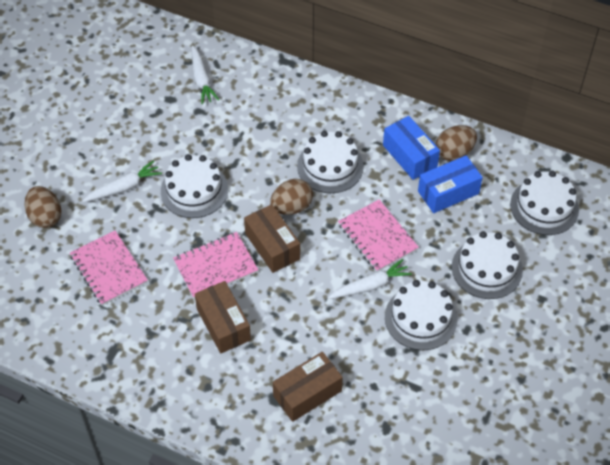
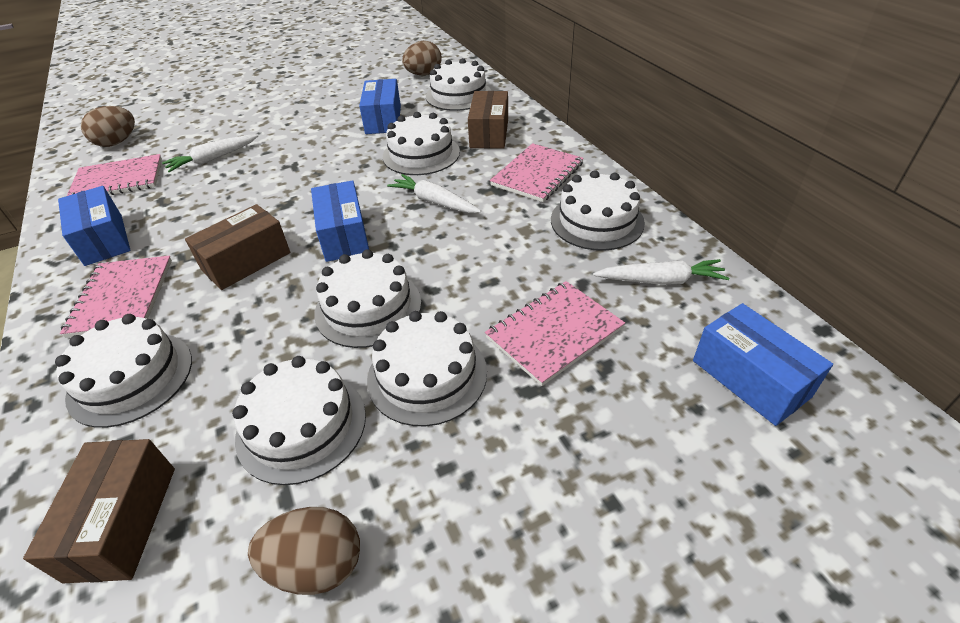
blue box: [383,116,440,180] [418,155,483,213] = 2 -> [58,186,130,266] [311,180,369,262] [359,79,401,134] [693,303,833,426] = 4
pink notebook: [70,231,148,306] [173,232,258,299] [338,200,419,271] = 3 -> [60,256,172,338] [67,154,162,196] [485,281,625,386] [490,143,584,202] = 4
white cake: [161,154,228,218] [297,131,364,193] [385,280,458,350] [452,231,523,299] [510,171,579,235] = 5 -> [55,314,192,428] [232,356,366,485] [314,249,421,348] [367,311,487,426] [383,112,460,175] [426,58,491,111] [551,170,645,251] = 7

